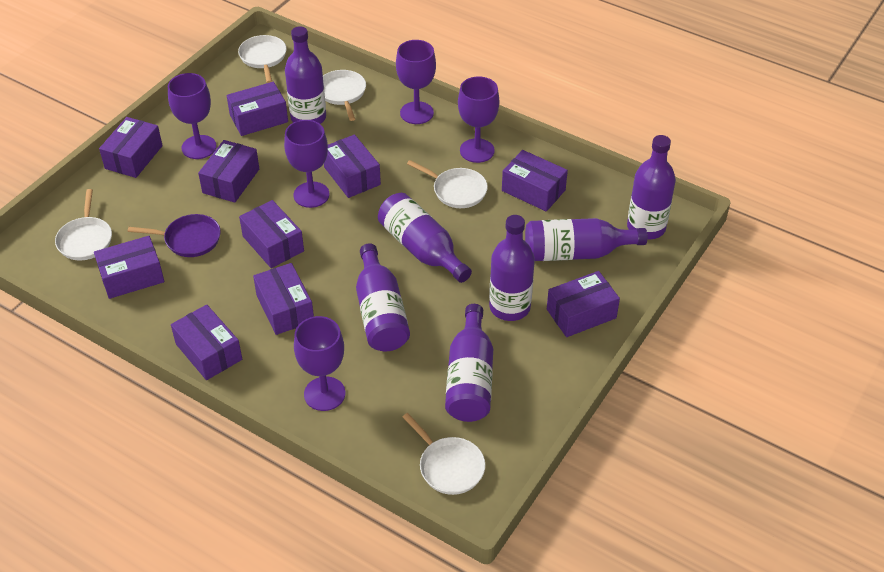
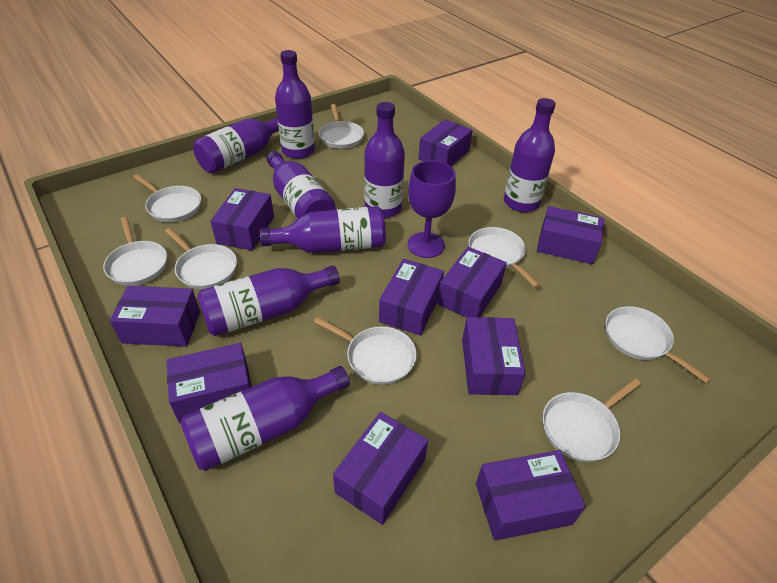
purple bottle: [285,26,326,124] [356,243,410,351] [378,193,472,283] [445,304,493,422] [489,215,535,321] [525,218,647,261] [627,135,676,240] = 7 -> [181,366,350,471] [193,117,279,173] [197,266,340,336] [259,206,386,253] [267,151,335,219] [275,50,315,159] [364,102,405,218] [504,98,556,212] = 8
purple goblet: [168,73,217,159] [284,120,329,208] [294,316,346,411] [396,40,436,124] [458,76,499,163] = 5 -> [407,160,456,258] = 1
purple pan: [128,214,221,257] = 1 -> none = 0
white pan: [55,189,112,260] [238,35,287,83] [323,70,366,121] [403,413,485,495] [407,160,488,208] = 5 -> [103,217,167,286] [133,174,201,222] [165,228,237,289] [314,317,417,385] [319,104,364,149] [468,227,540,288] [542,378,641,462] [605,306,711,383] = 8

